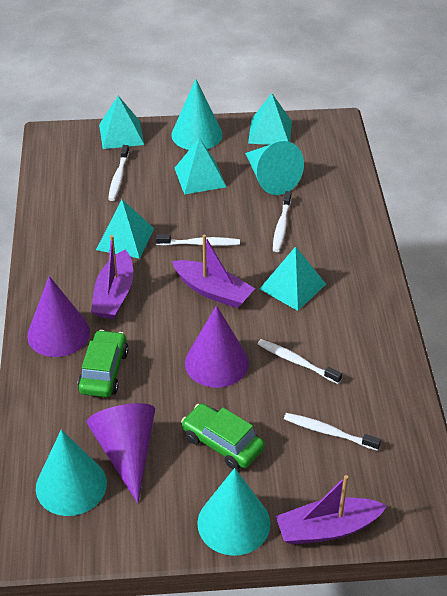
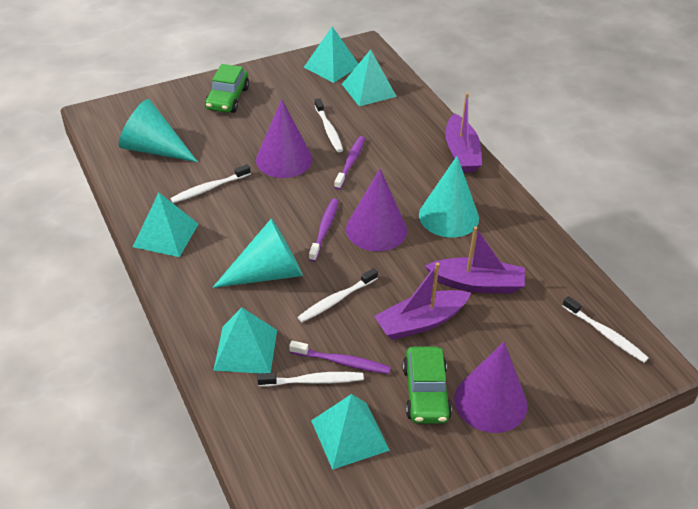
purple toothbrush: none = 0 -> [289,341,391,374] [309,199,338,262] [334,136,365,190] = 3
turquoise cone: [36,429,107,516] [171,79,223,150] [197,468,271,556] [245,141,304,195] = 4 -> [119,99,198,162] [212,219,303,288] [419,156,479,238] = 3

